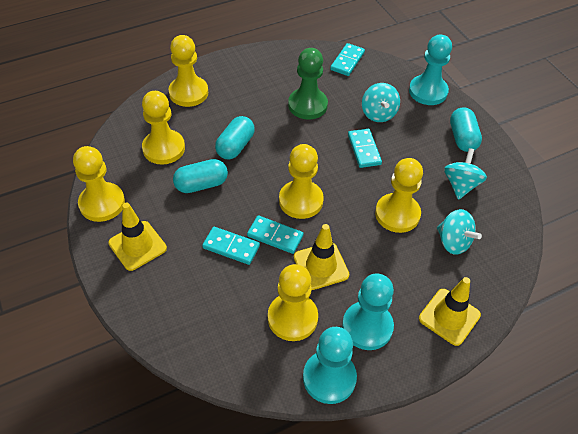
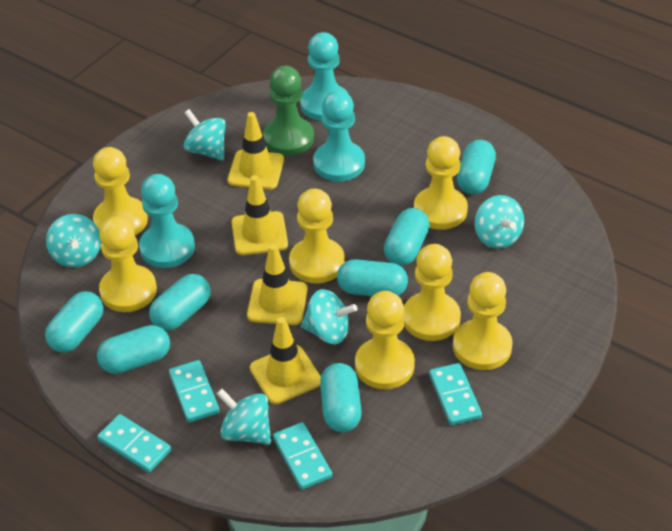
turquoise capsule: [173,159,228,193] [215,116,255,159] [450,107,482,152] = 3 -> [45,291,103,352] [97,325,170,374] [149,274,210,331] [320,363,362,432] [337,259,408,296] [384,208,430,266] [457,140,496,194] = 7
turquoise spinning top: [362,83,400,122] [437,209,482,255] [444,148,487,200] = 3 -> [46,214,101,268] [183,109,226,161] [217,389,271,445] [301,289,358,344] [475,195,524,249] = 5
yellow pawn: [73,146,125,222] [142,91,185,165] [168,35,208,107] [268,264,318,341] [279,144,324,219] [375,158,423,233] = 6 -> [93,147,148,236] [99,217,157,312] [289,188,345,284] [355,291,415,389] [403,244,461,341] [414,136,468,230] [453,272,513,370] = 7
yellow traffic cone: [108,203,167,271] [294,224,349,290] [419,277,481,346] = 3 -> [228,112,284,190] [232,175,288,255] [247,244,308,325] [250,317,321,404] = 4

